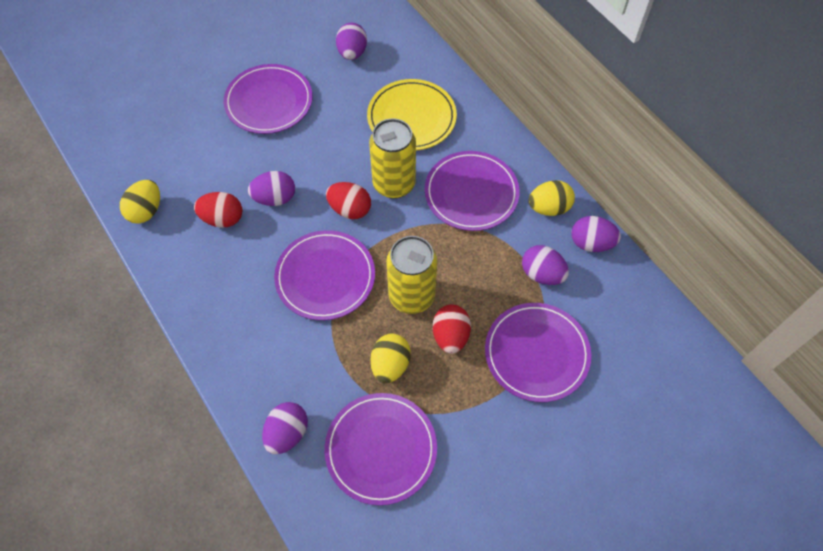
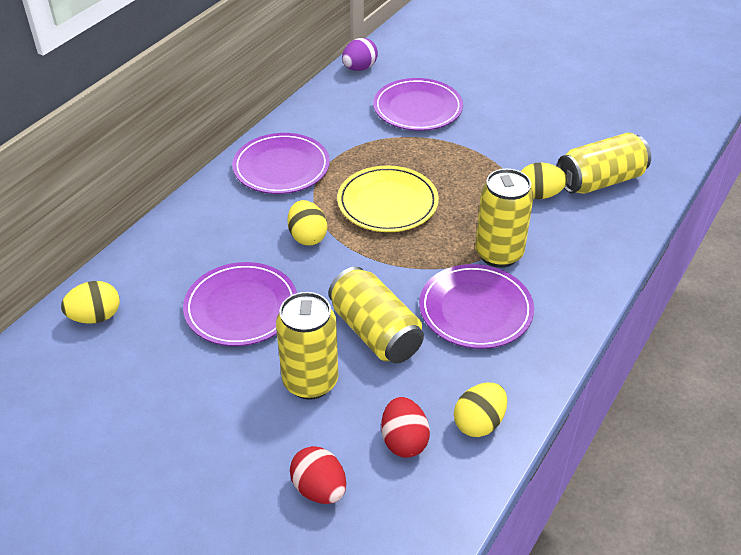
purple egg: [248,171,295,206] [262,402,308,454] [336,23,367,60] [522,245,569,285] [571,216,621,252] = 5 -> [342,38,378,71] = 1
purple plate: [224,64,313,134] [274,230,375,320] [325,393,437,505] [425,151,520,231] [485,303,591,402] = 5 -> [183,262,297,346] [232,133,330,194] [373,78,463,131] [419,264,534,349] = 4
red egg: [194,192,242,228] [326,182,371,219] [433,305,471,354] = 3 -> [290,446,346,504] [381,397,430,458] = 2
yellow can: [369,118,416,199] [386,236,437,314] = 2 -> [276,292,338,400] [328,266,424,363] [475,169,534,268] [557,132,651,194] = 4
yellow egg: [120,180,160,224] [371,334,411,383] [528,180,575,216] = 3 -> [61,281,120,324] [287,200,327,245] [454,382,507,437] [521,162,567,199] = 4

